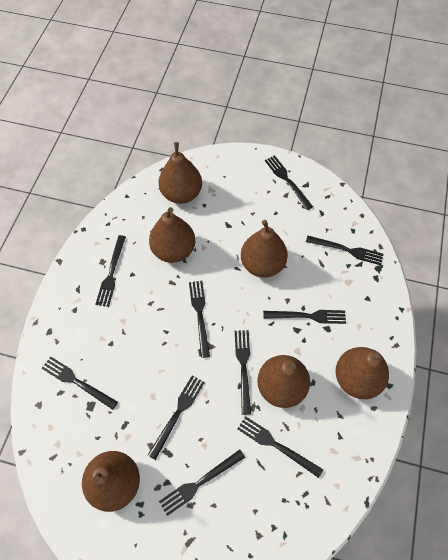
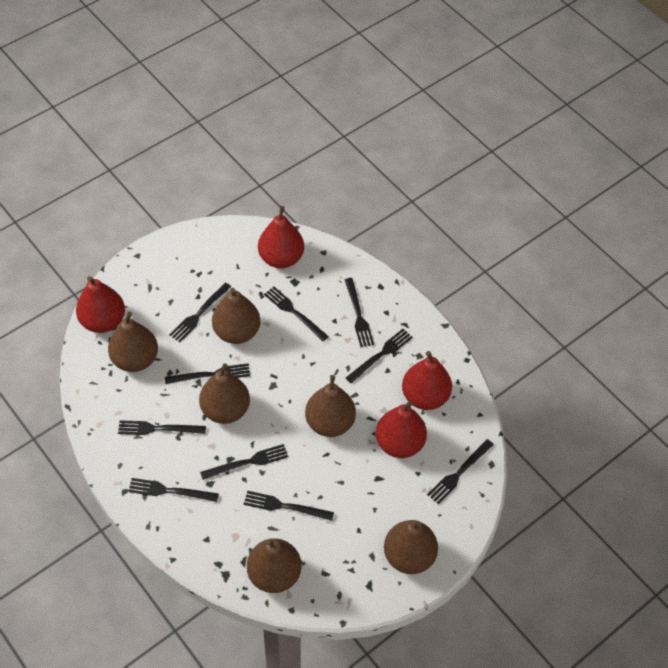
red pear: none = 0 -> [76,276,125,333] [258,206,304,268] [376,400,427,458] [402,351,452,410] = 4

